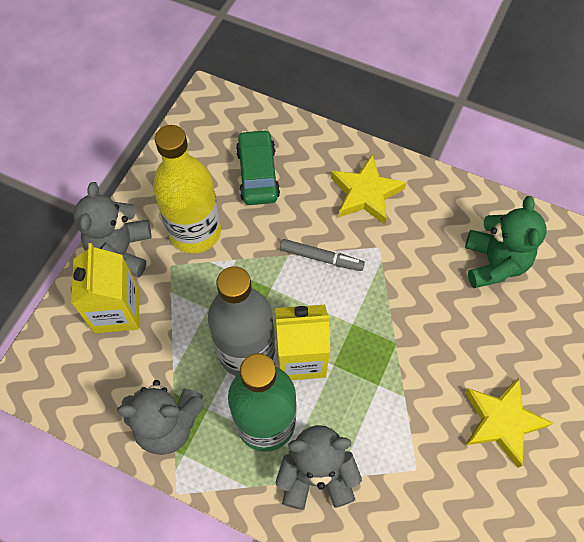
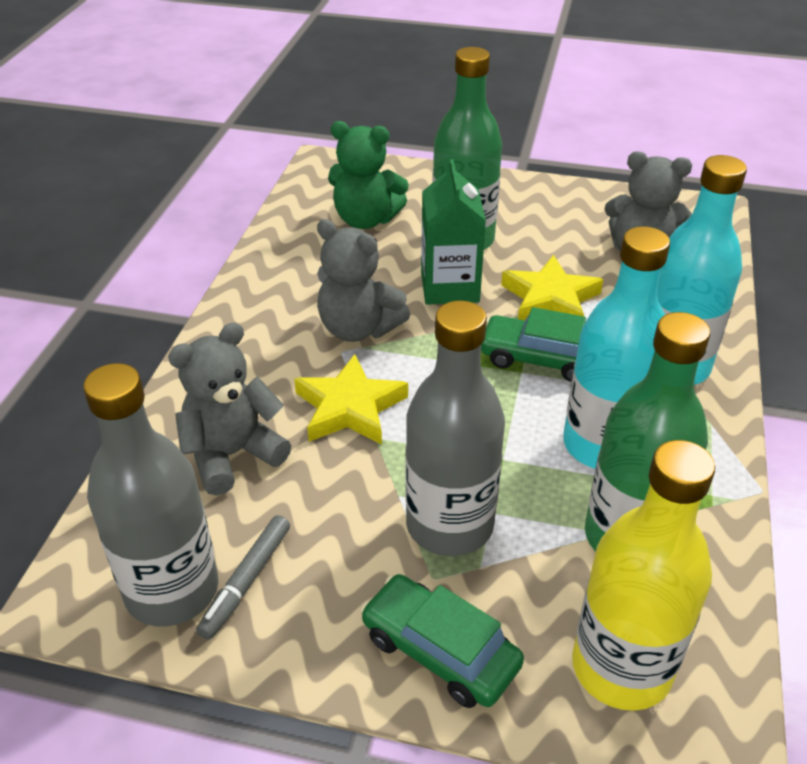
green bottle: [228,353,297,452] = 1 -> [432,47,502,250] [585,312,711,552] = 2
green car: [236,129,280,205] = 1 -> [361,574,524,708] [481,307,586,382] = 2
green carton: none = 0 -> [421,159,486,305] = 1
grey bottle: [208,266,275,376] = 1 -> [83,363,218,627] [405,300,505,556] = 2
turquoise bottle: none = 0 -> [563,226,670,469] [657,155,747,385] = 2
yellow carton: [71,243,139,333] [275,305,330,380] = 2 -> none = 0

